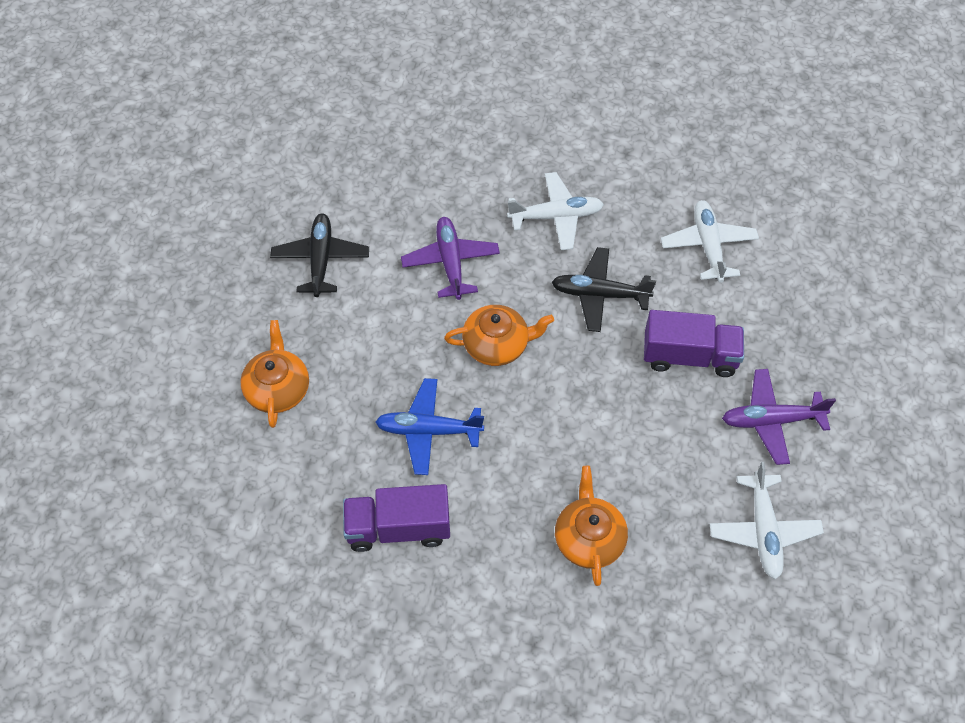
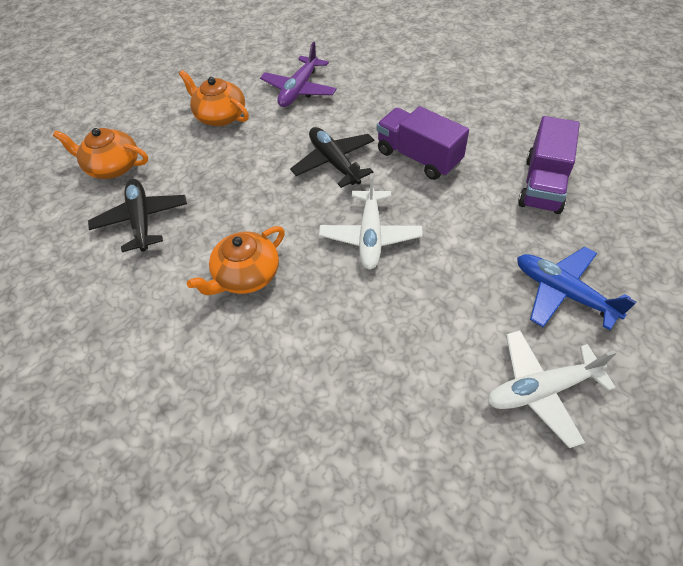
purple plane: [401,217,500,300] [722,369,836,465] = 2 -> [260,42,337,107] = 1
white plane: [507,172,604,250] [661,200,759,283] [710,462,824,579] = 3 -> [319,173,423,270] [488,330,616,448] = 2

